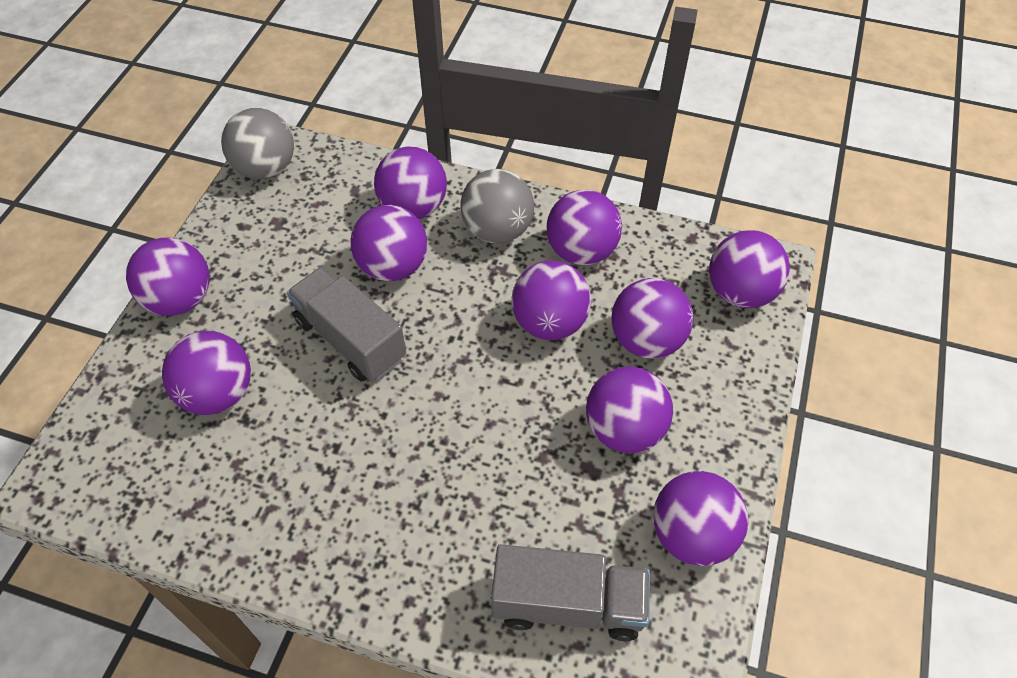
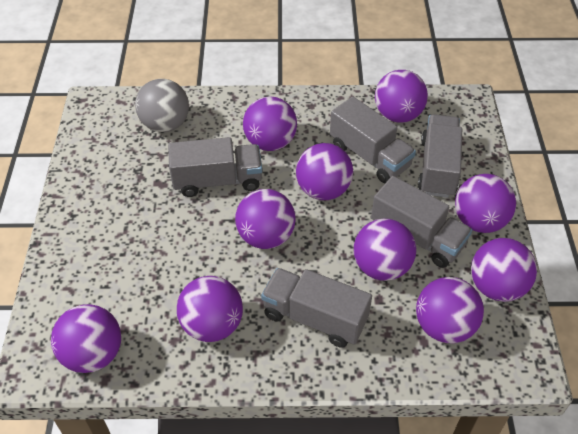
grey ball: [221,108,294,179] [461,169,534,243] = 2 -> [135,79,189,132] = 1
grey truck: [287,267,406,382] [491,544,650,641] = 2 -> [168,137,262,197] [261,268,372,348] [330,97,416,183] [371,176,472,268] [418,114,462,198] = 5

